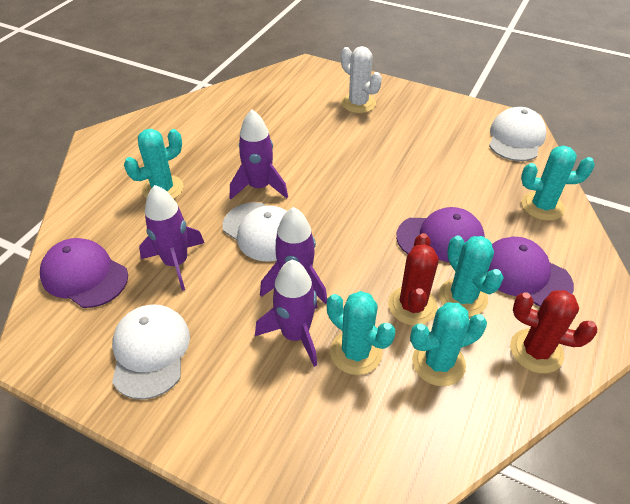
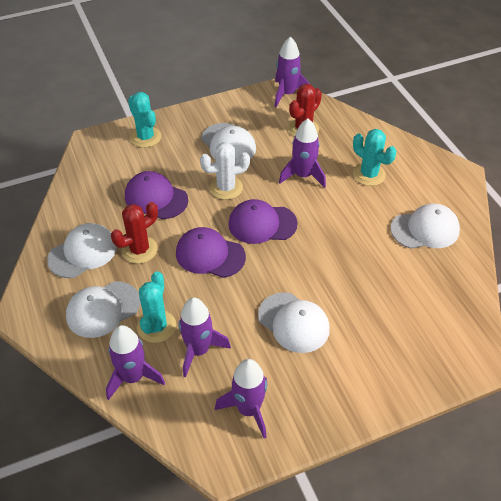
purple rocket: [139,185,204,291] [230,110,288,199] [255,260,317,367] [260,207,327,304] = 4 -> [106,325,165,400] [179,298,231,377] [215,359,268,438] [275,37,310,107] [279,118,326,188] = 5
turquoise cactus: [124,129,184,199] [327,291,395,375] [410,302,487,386] [439,236,504,317] [521,146,595,221] = 5 -> [128,92,162,148] [137,271,176,343] [353,129,396,186] = 3
white cap: [112,304,190,400] [222,202,287,262] [489,107,546,161] = 3 -> [47,223,117,278] [66,281,141,338] [201,123,256,164] [258,292,330,353] [390,203,460,249] = 5

